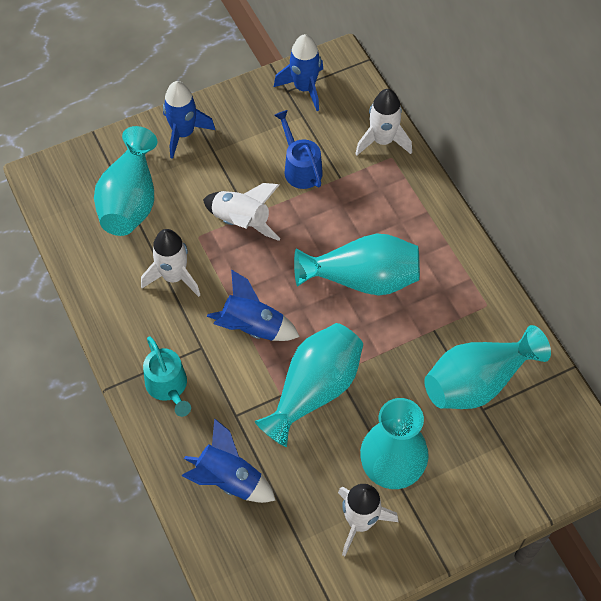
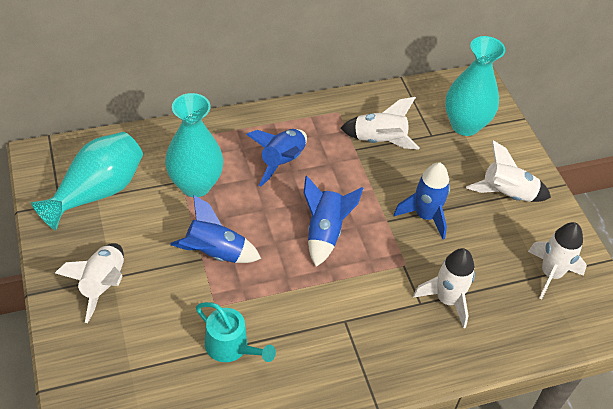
blue watering can: [274,110,323,189] = 1 -> none = 0
turquoise vase: [94,126,157,236] [255,323,363,447] [294,234,420,296] [360,398,429,489] [424,325,551,409] = 5 -> [31,132,143,231] [165,93,223,197] [445,36,505,136] = 3
white rocket: [141,229,200,297] [203,183,280,241] [338,484,398,556] [355,89,412,155] = 4 -> [55,243,124,323] [340,97,420,150] [413,248,475,328] [466,140,551,202] [528,222,587,299] = 5

